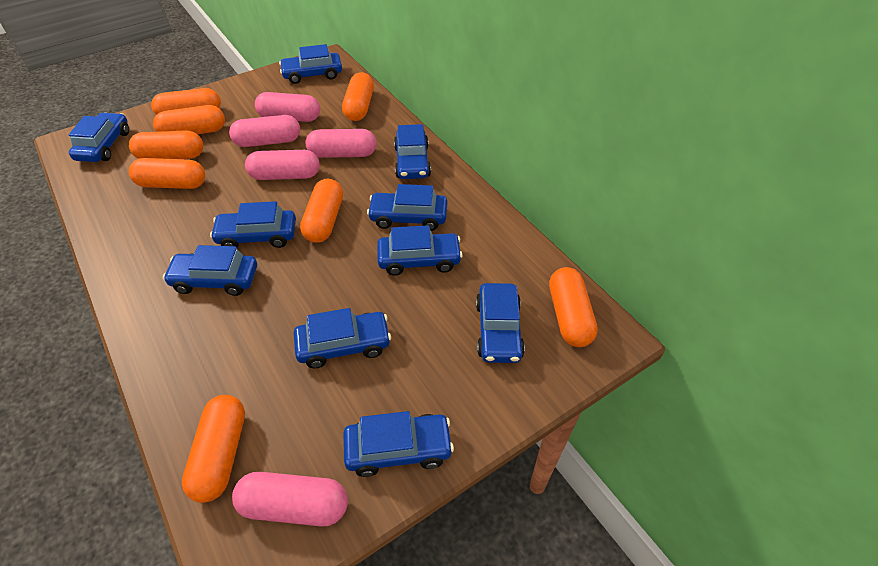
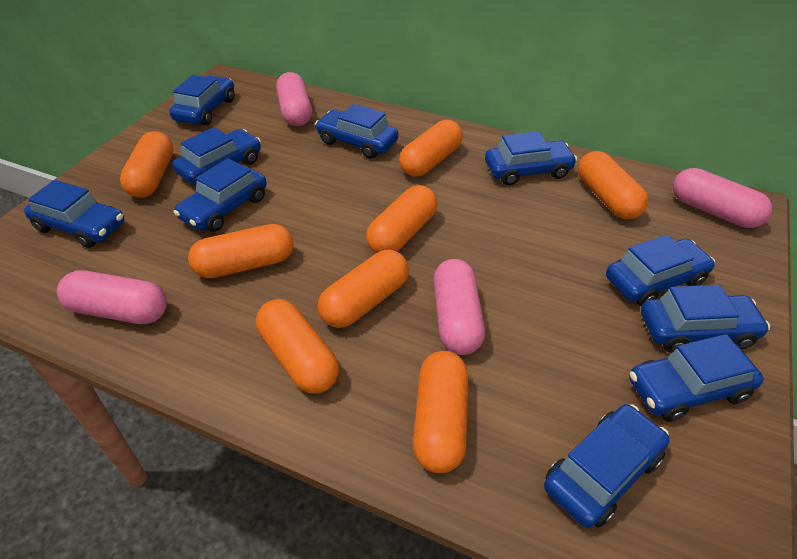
pink capsule: [229,115,300,147] [232,472,348,527] [245,150,320,180] [255,92,320,122] [305,129,377,158] = 5 -> [57,271,167,324] [276,72,312,126] [433,259,485,355] [673,168,772,228] = 4

